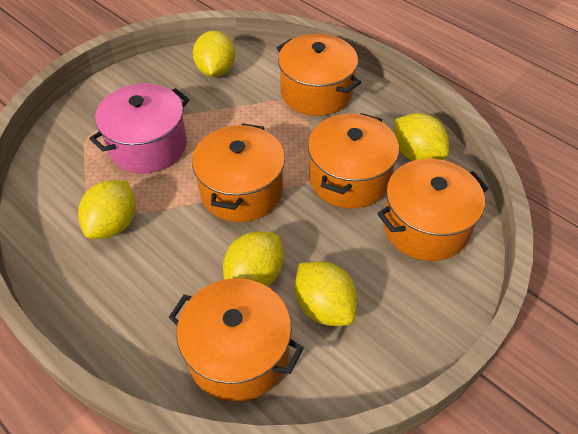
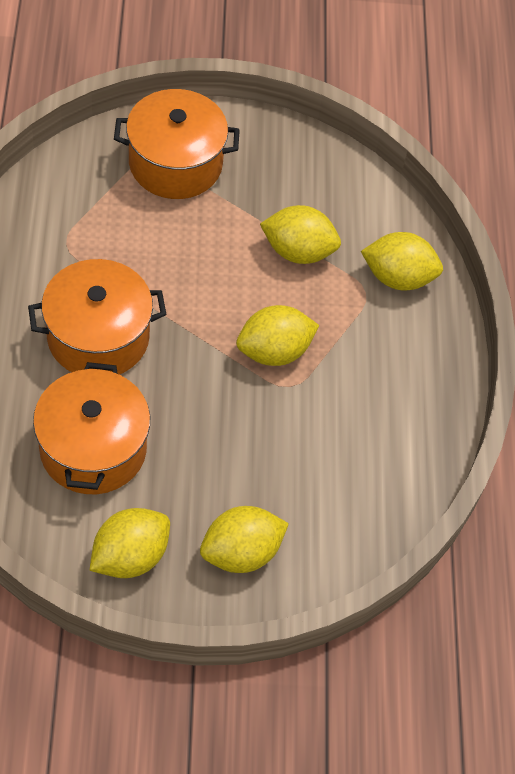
orange pot: [168,278,304,402] [192,123,285,222] [277,34,361,116] [308,113,399,209] [377,159,488,261] = 5 -> [28,259,166,375] [33,362,150,494] [114,89,240,199] = 3
pink pot: [89,83,190,174] = 1 -> none = 0

